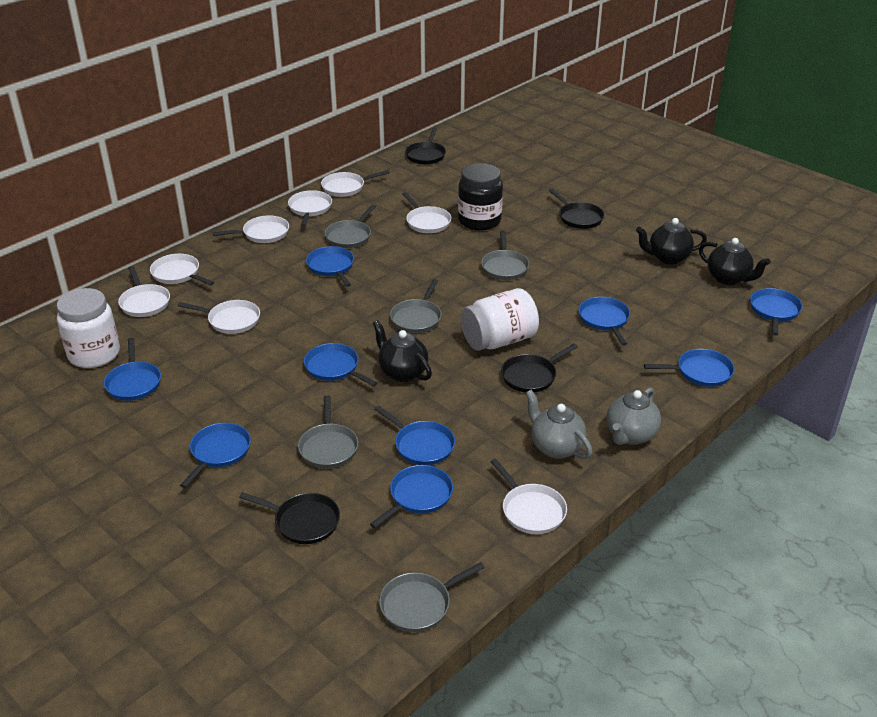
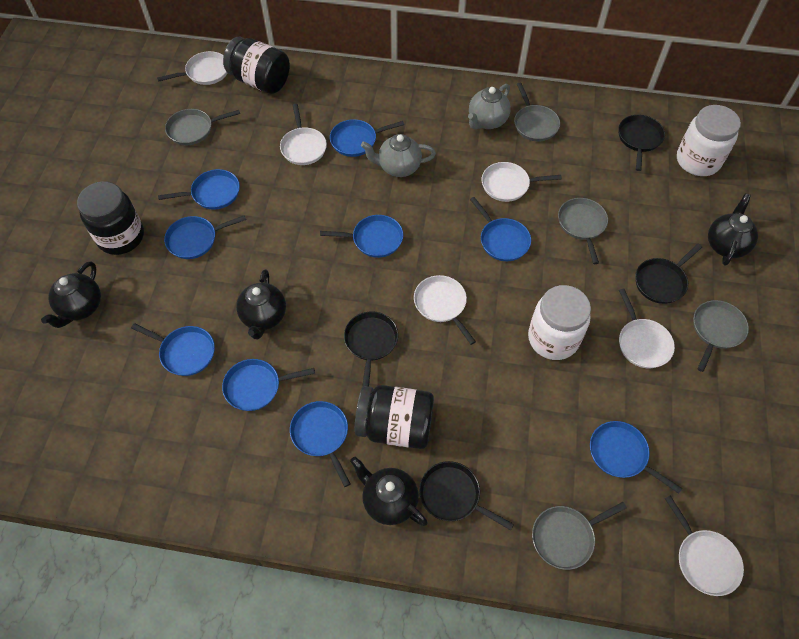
black jar: [458,163,503,231] = 1 -> [77,181,144,255] [223,36,290,94] [355,385,434,449] = 3
black teapot: [373,320,432,382] [636,218,707,265] [699,238,770,285] = 3 -> [41,261,101,328] [236,269,286,339] [350,457,428,526] [708,193,758,266] = 4
white pan: [118,266,170,317] [150,254,214,285] [178,300,260,334] [213,215,289,243] [288,190,332,227] [321,170,390,197] [402,192,451,233] [491,459,567,534] = 8 -> [157,51,228,85] [280,104,327,165] [414,275,476,345] [482,162,562,202] [619,289,675,368] [665,496,744,596] = 6

